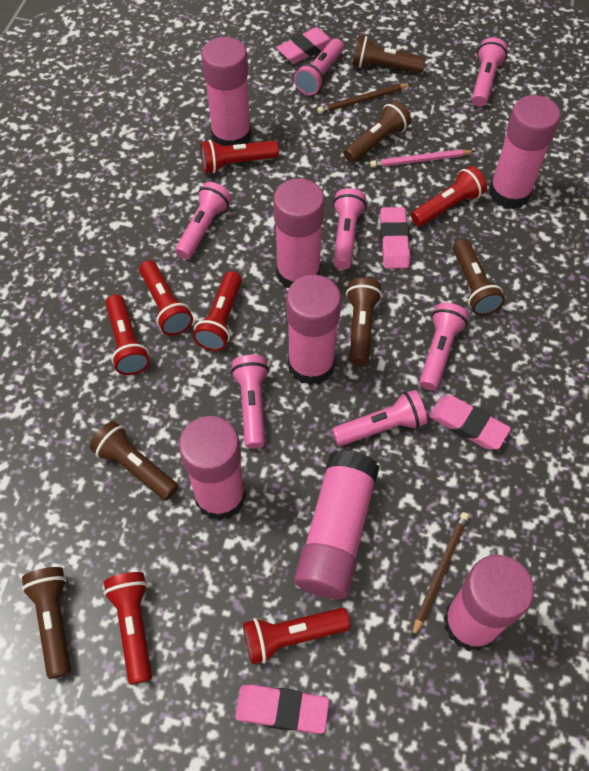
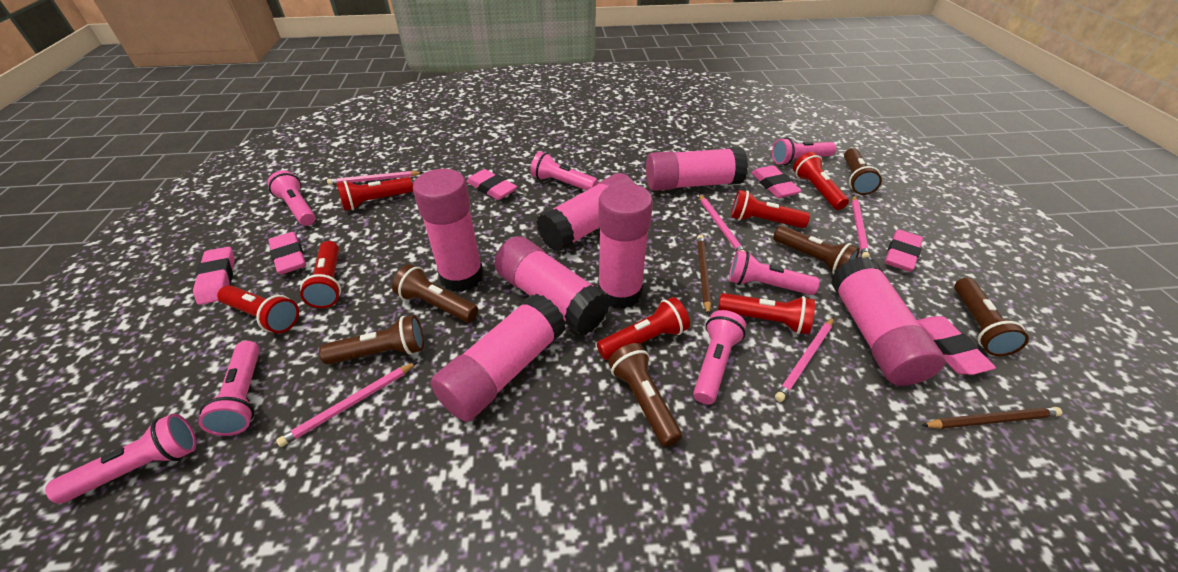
pink eraser: [235,684,329,734] [277,27,332,63] [380,207,410,269] [429,395,511,450] = 4 -> [193,247,235,305] [268,232,306,274] [467,169,517,200] [751,165,801,198] [885,229,923,272] [917,316,996,375] = 6
pink pencil: [370,149,475,168] = 1 -> [276,362,417,447] [327,171,423,185] [699,194,746,252] [775,317,834,402] [852,196,870,258] = 5

